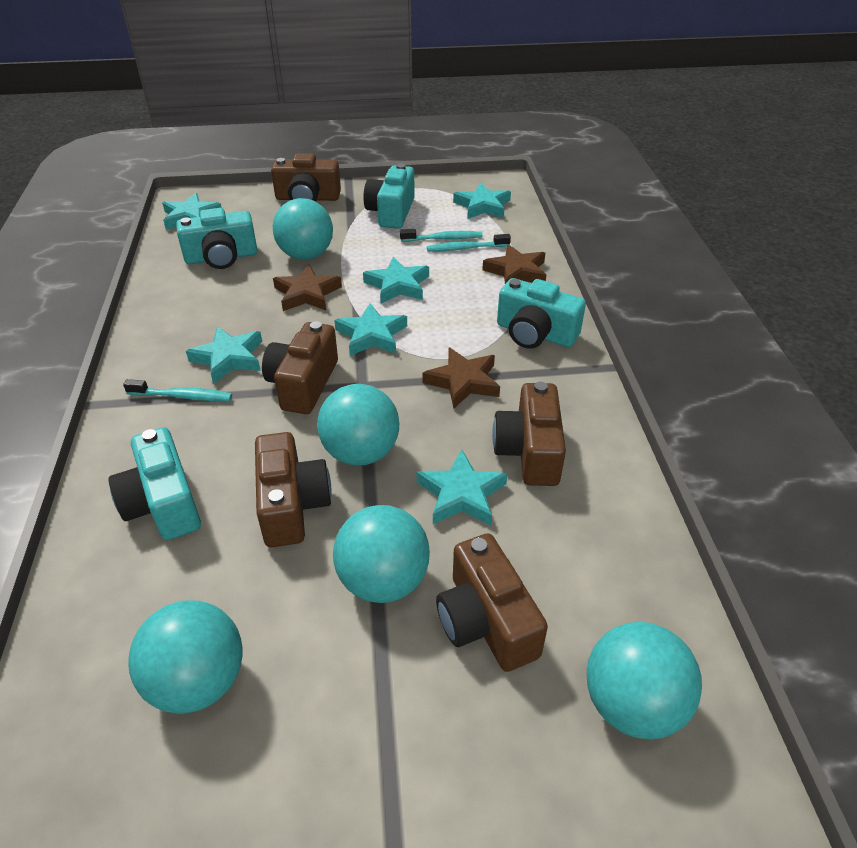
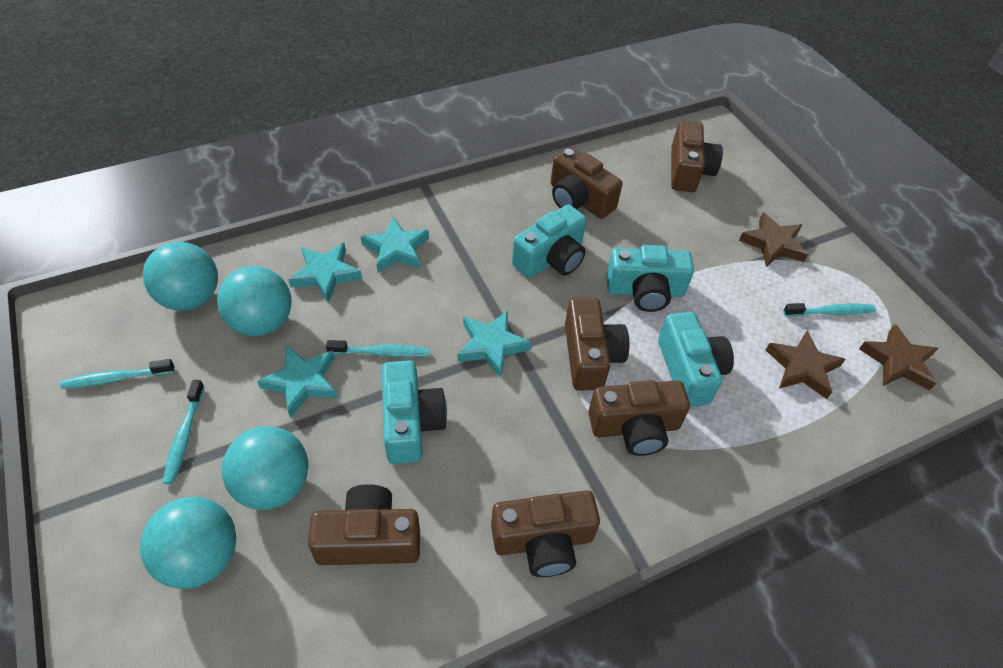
brown camera: [255,432,332,547] [262,321,338,414] [271,153,341,202] [436,533,548,672] [492,382,566,486] = 5 -> [308,484,420,565] [491,490,600,577] [551,147,623,219] [565,298,629,391] [588,380,690,456] [671,120,723,192] = 6
turquoise ball: [128,601,242,714] [273,198,333,260] [317,384,399,465] [333,505,430,603] [586,622,702,740] = 5 -> [140,497,236,589] [143,242,218,311] [217,266,291,336] [222,426,308,510] = 4
turquoise star: [162,193,222,230] [186,326,262,384] [334,303,407,356] [363,257,429,303] [417,449,508,525] [453,182,511,219] = 6 -> [257,345,338,418] [288,243,362,302] [361,217,429,273] [457,310,532,378] = 4
turquoise toothbrush: [123,379,232,401] [400,229,483,242] [427,234,511,252] = 3 -> [60,359,175,389] [163,380,205,485] [326,340,429,357] [783,303,876,317] = 4

